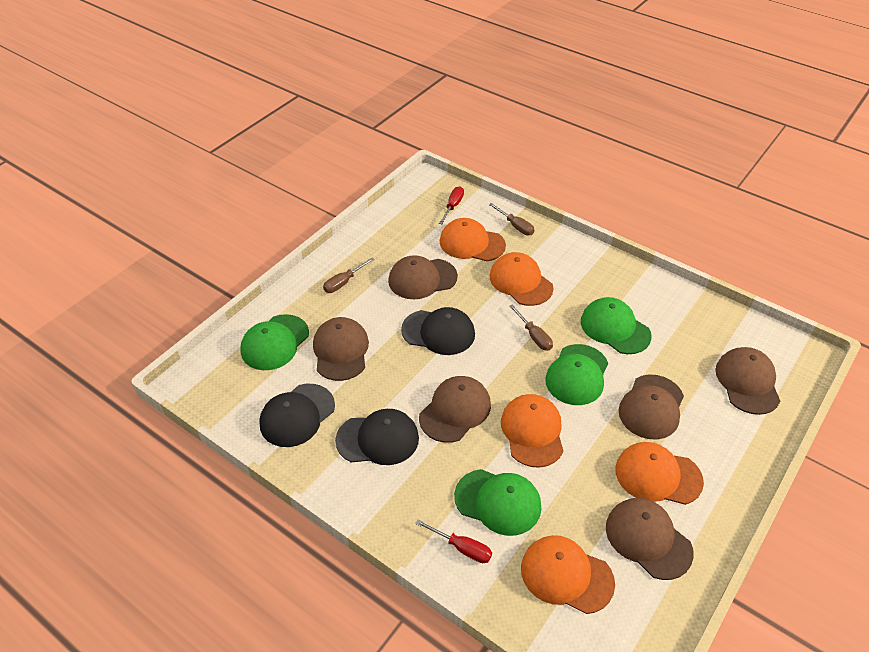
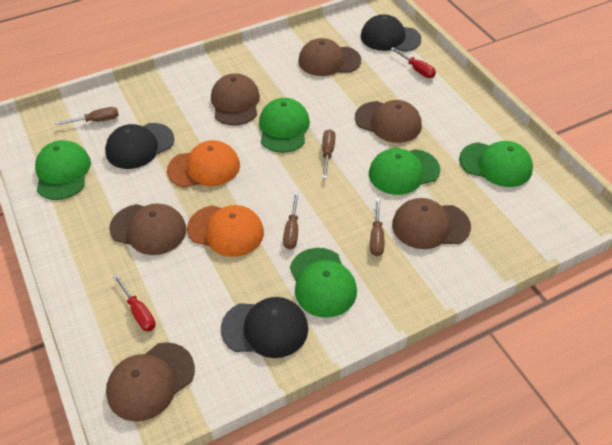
brown screwdriver: [323,257,374,293] [489,203,534,235] [509,304,553,351] = 3 -> [55,107,119,125] [283,192,299,249] [322,129,335,178] [370,198,384,256] = 4
green cap: [240,314,309,370] [454,469,541,536] [545,344,608,405] [581,297,652,354] = 4 -> [35,140,91,200] [259,98,310,153] [290,248,357,318] [369,148,440,195] [459,141,533,187] = 5
orange cap: [440,218,506,261] [490,252,554,306] [501,394,563,468] [521,535,615,614] [615,442,704,505] = 5 -> [167,140,240,188] [187,205,264,257] = 2

